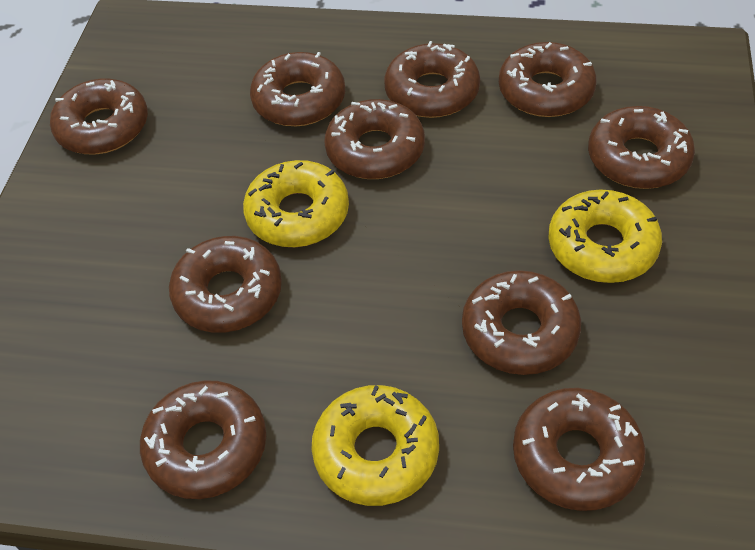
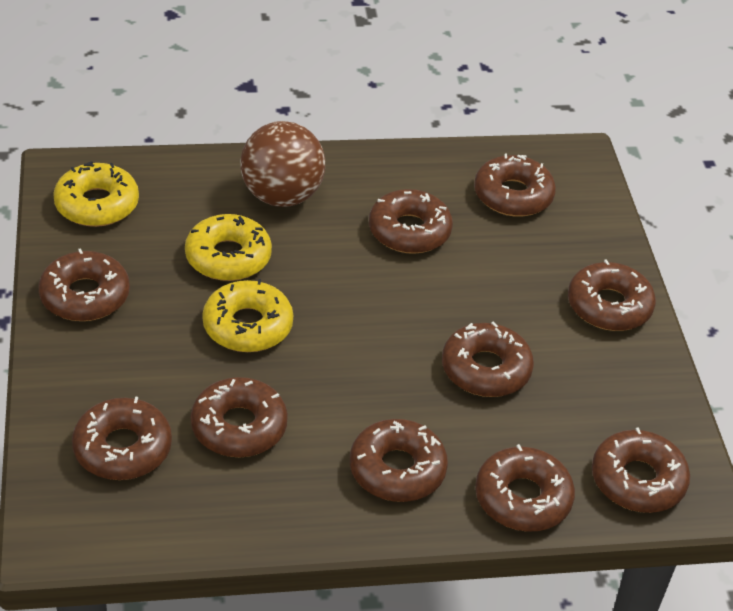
brown ball: none = 0 -> [240,121,325,207] = 1

